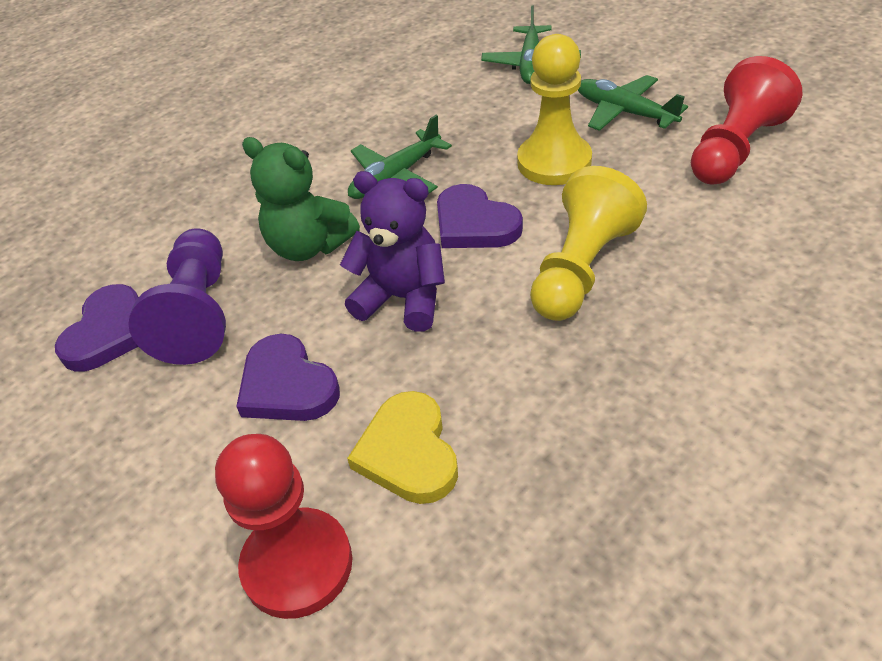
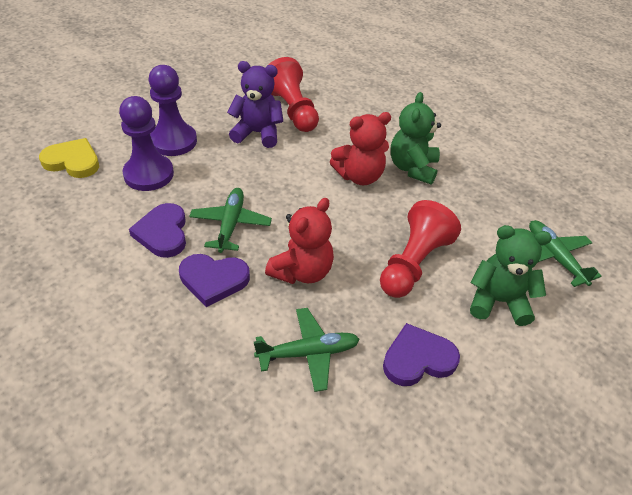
green teddy bear: [242,137,360,261] = 1 -> [391,92,441,185] [470,225,552,326] = 2
purple pawn: [128,228,226,365] = 1 -> [119,96,174,191] [149,65,197,156] = 2
red teddy bear: none = 0 -> [265,198,334,284] [330,112,391,185] = 2
yellow pawn: [517,34,592,185] [530,166,647,321] = 2 -> none = 0

